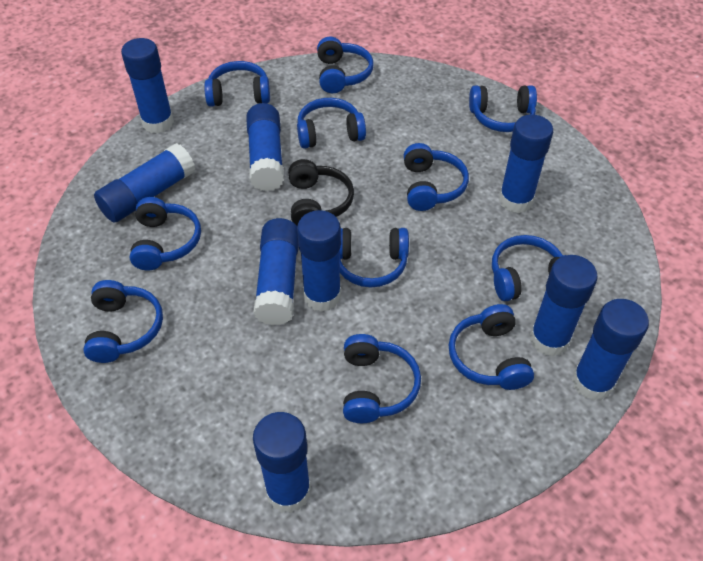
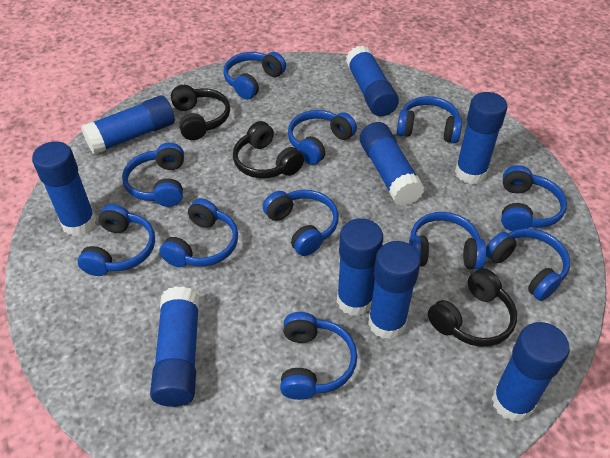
black headphones: [288,159,354,225] = 1 -> [171,85,230,140] [233,121,304,178] [428,268,517,347] = 3

